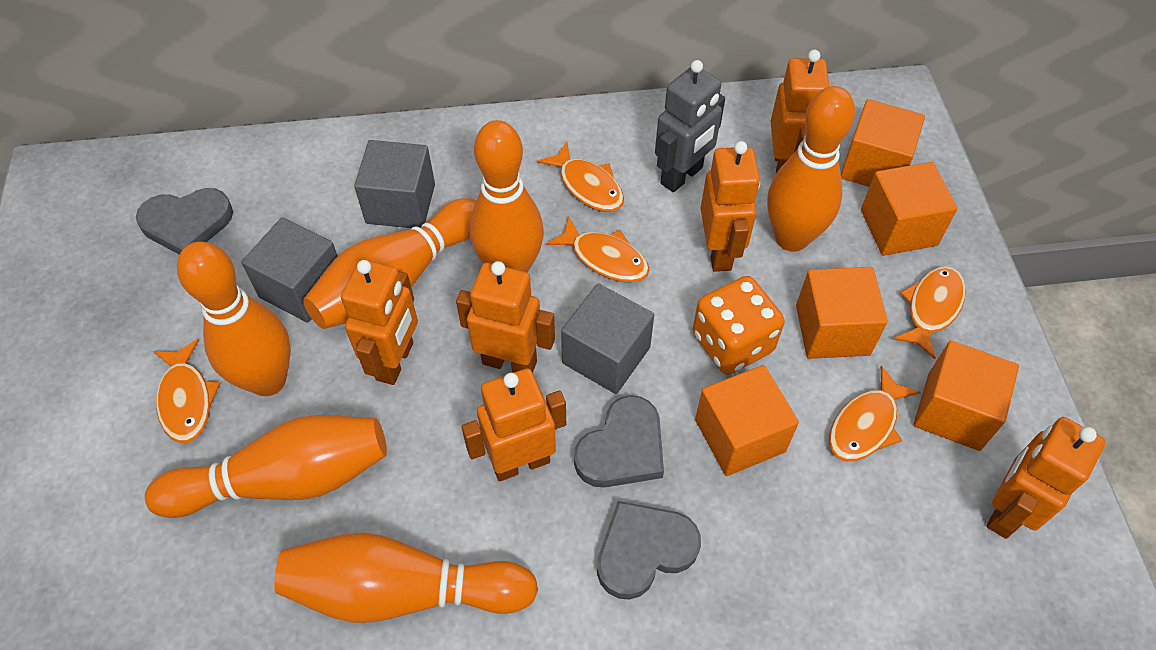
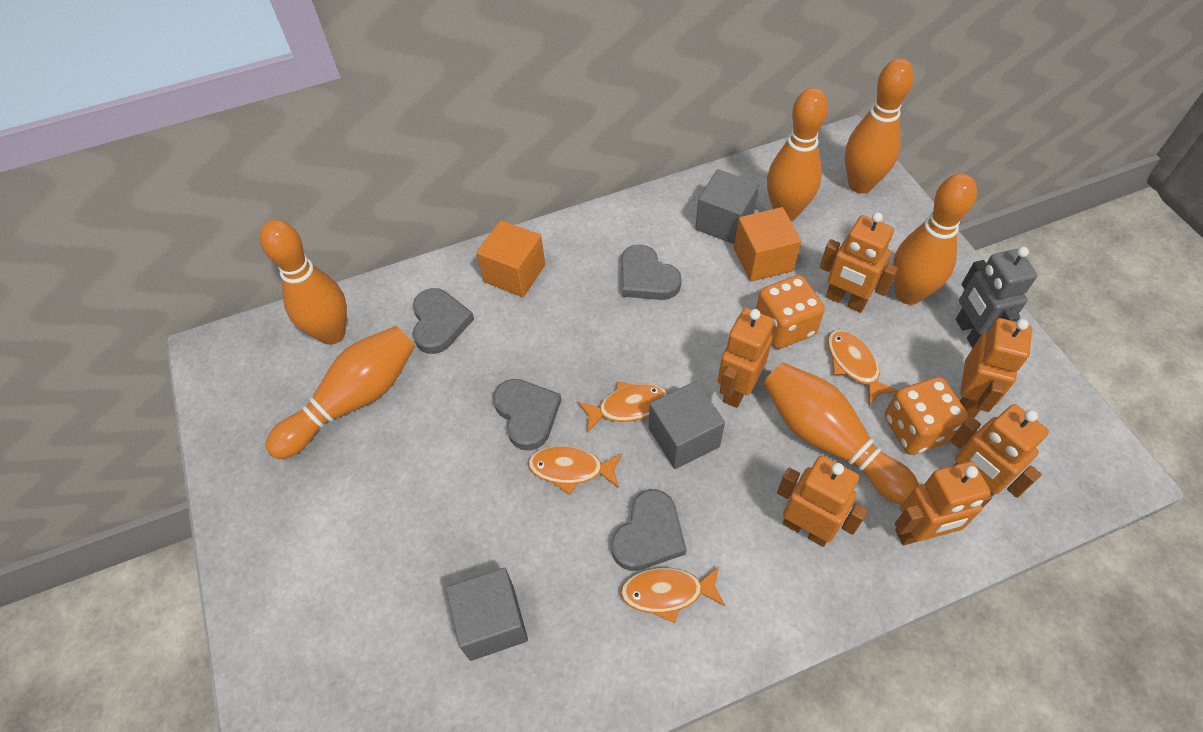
grey heart: [136,188,233,255] [574,395,664,488] [597,501,701,600] = 3 -> [413,288,474,354] [493,379,561,451] [611,489,686,571] [621,244,682,300] = 4
orange cube: [695,365,799,476] [796,267,888,359] [841,99,925,187] [861,162,958,256] [914,340,1019,451] = 5 -> [477,220,545,297] [734,207,801,282] = 2
orange dice: [693,276,785,375] = 1 -> [756,275,825,349] [885,377,969,455] = 2
orange fish: [153,339,220,443] [537,142,624,212] [546,217,649,283] [829,366,920,461] [893,266,966,359] = 5 -> [528,446,622,494] [578,381,668,433] [620,566,725,623] [827,330,898,405] = 4

